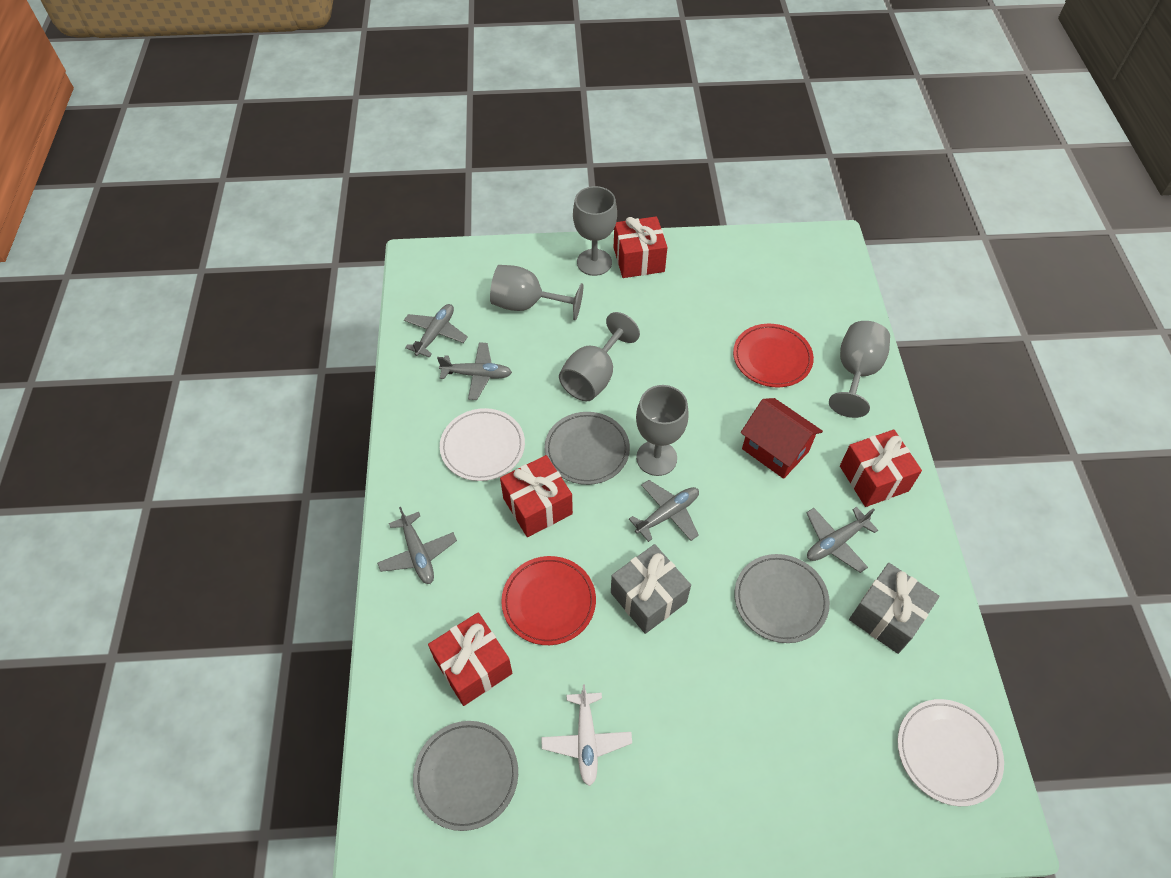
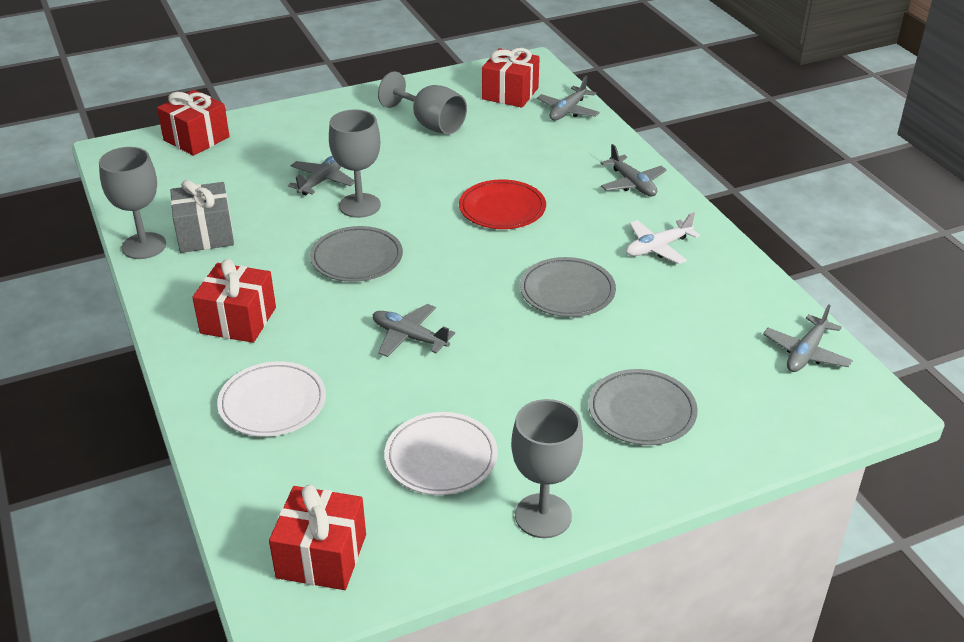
grey gift: [611,544,691,634] [849,563,939,654] = 2 -> [170,180,234,253] = 1
grey goblet: [490,265,584,320] [559,312,640,401] [573,186,617,276] [636,385,689,476] [829,321,890,418] = 5 -> [99,147,166,259] [329,109,381,218] [378,71,467,134] [511,399,583,538] = 4
red house: [741,398,823,479] = 1 -> none = 0
red plate: [501,556,596,645] [733,324,814,387] = 2 -> [459,179,546,229] = 1

